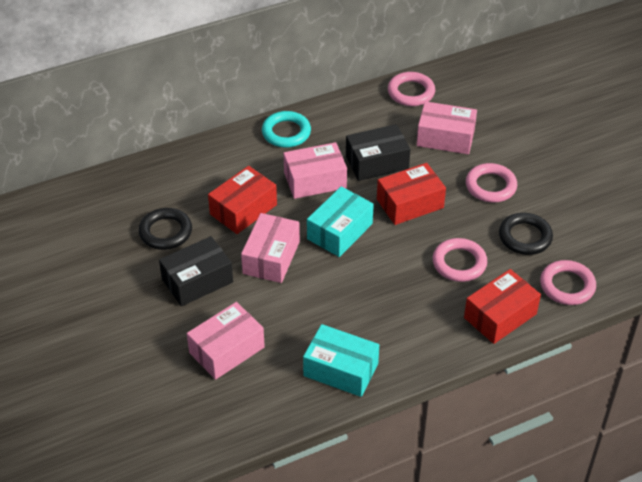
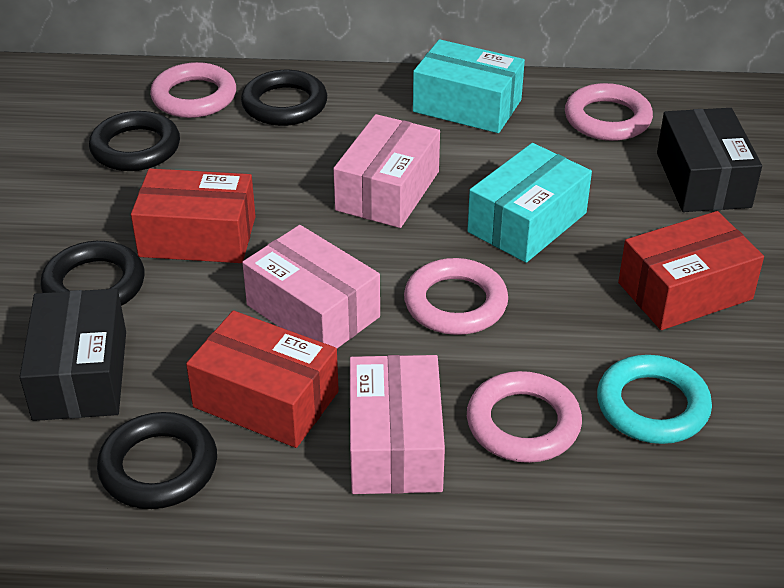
black ring: [139,208,192,250] [499,213,553,255] = 2 -> [41,241,145,306] [89,111,180,171] [97,412,217,509] [241,70,327,126] = 4
pink box: [187,302,265,380] [241,213,300,283] [283,142,347,199] [417,101,477,154] = 4 -> [242,225,380,348] [333,114,440,228] [350,355,445,494] = 3

